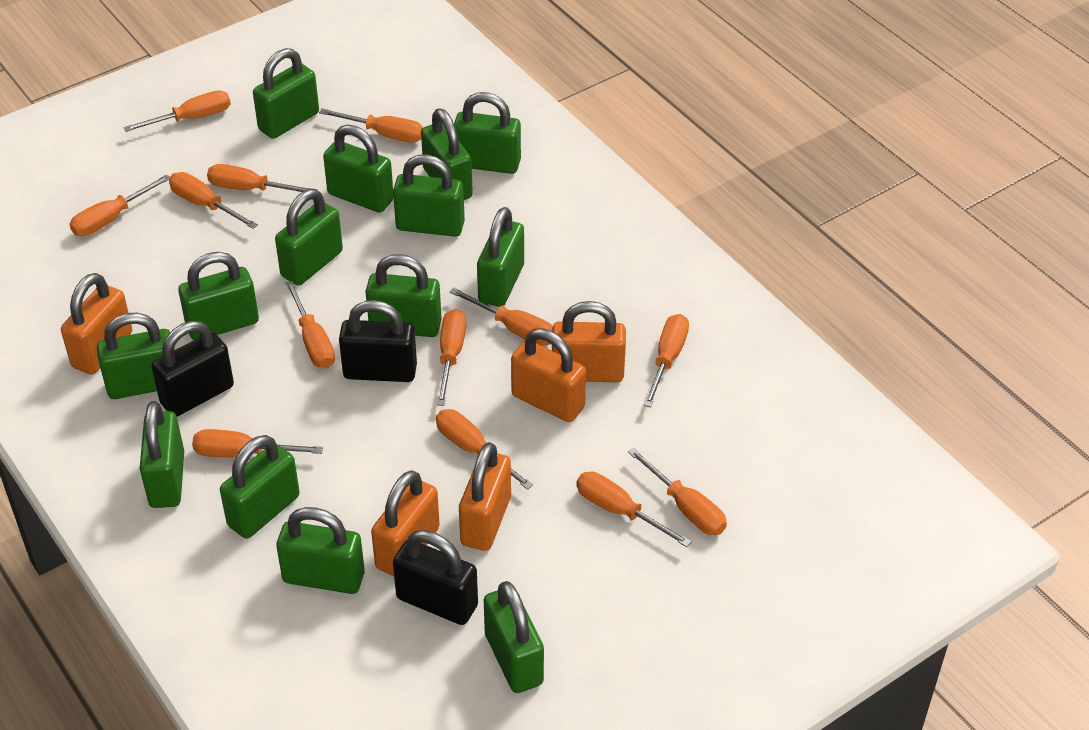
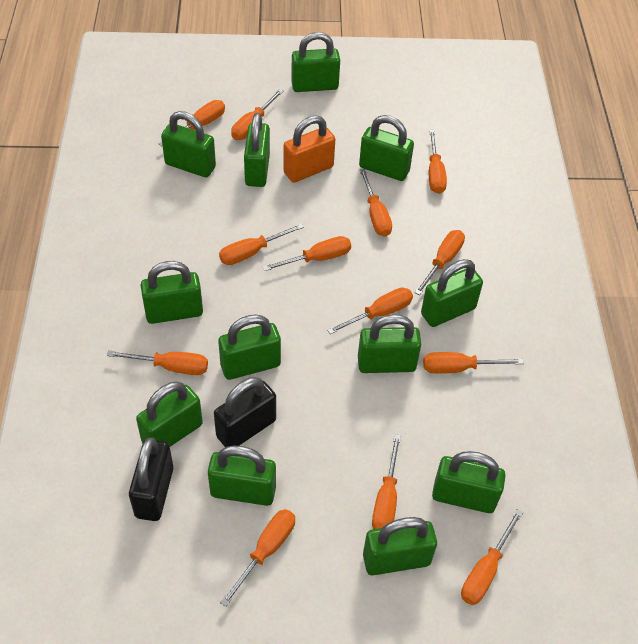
black padlock: [151,321,234,416] [339,300,417,382] [393,530,478,625] = 3 -> [129,437,173,521] [214,377,276,447] = 2
green padlock: [97,313,175,399] [140,401,184,508] [178,252,259,340] [220,435,300,539] [253,48,319,139] [275,189,343,285] [276,507,365,594] [323,125,394,213] [365,254,442,337] [393,154,465,237] [421,108,473,200] [454,92,521,174] [477,207,524,307] [484,581,544,693] = 14 -> [136,381,203,447] [141,261,203,324] [161,111,216,177] [208,446,276,506] [218,314,281,380] [244,113,270,187] [291,32,340,92] [358,314,421,373] [359,115,414,181] [363,517,437,575] [421,259,483,327] [432,451,506,513] = 12
orange padlock: [61,273,132,375] [371,470,440,576] [459,442,511,551] [511,328,586,422] [552,301,626,382] = 5 -> [283,116,335,183] = 1

